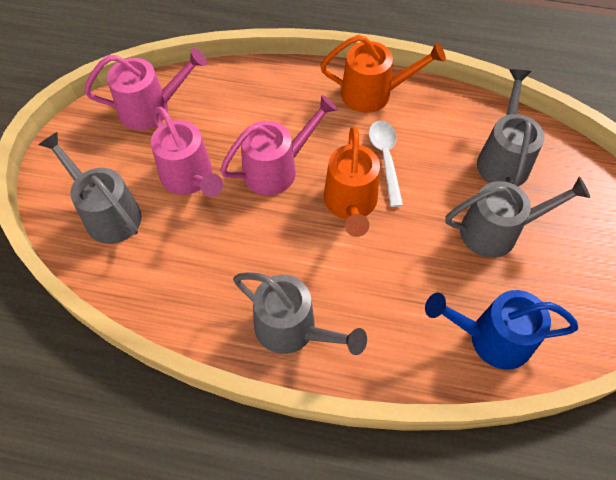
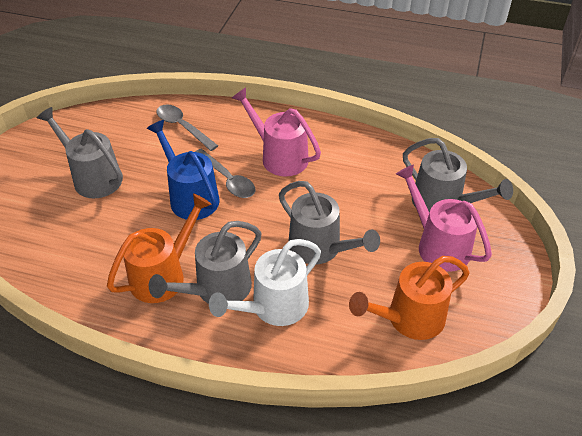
grey spoon: none = 0 -> [156,104,218,151] [195,149,255,198] = 2
pink watering can: [84,48,207,130] [151,107,223,197] [220,95,338,195] = 3 -> [232,87,321,176] [396,164,492,272] = 2
white spoon: [369,121,403,207] = 1 -> none = 0
white watering can: none = 0 -> [209,239,321,326] = 1

